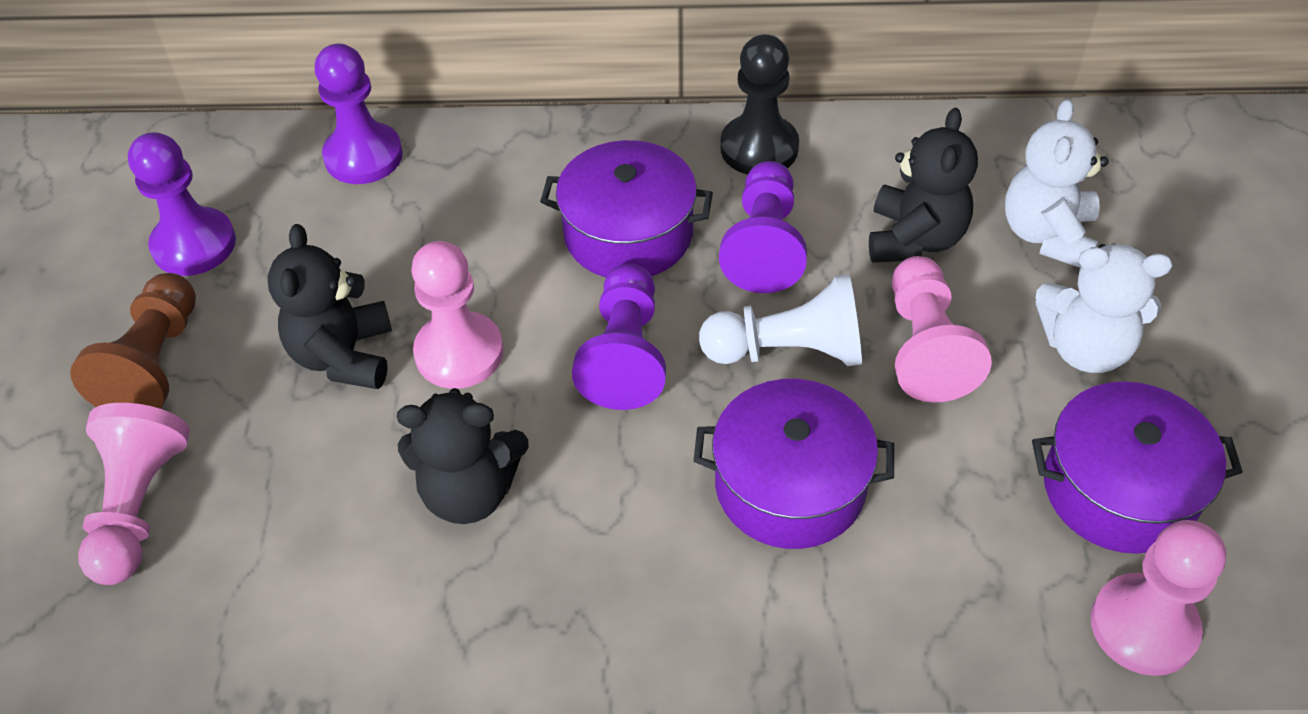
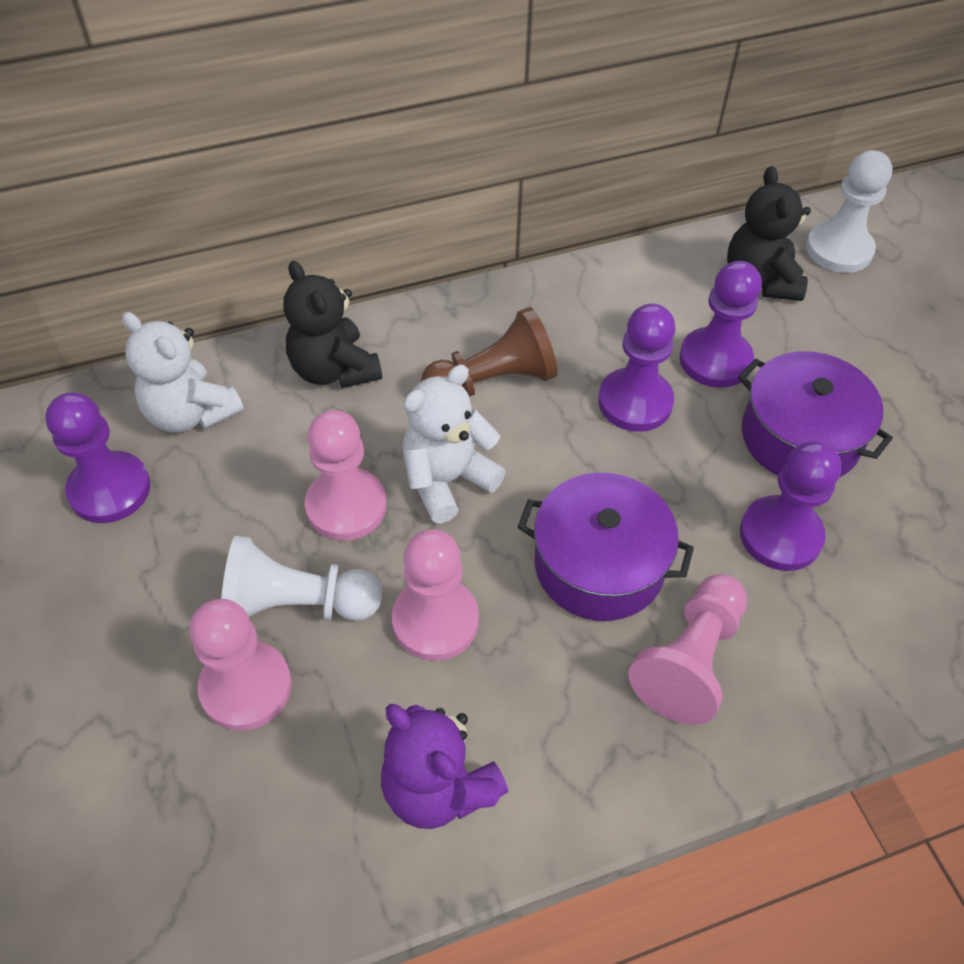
black pawn: [720,34,799,175] = 1 -> none = 0
black teddy bear: [268,224,392,389] [397,388,529,524] [869,108,978,262] = 3 -> [283,260,382,388] [727,166,811,301] = 2
purple pot: [540,140,713,277] [693,379,894,549] [1032,381,1243,554] = 3 -> [518,473,694,621] [738,351,893,478] = 2
purple teddy bear: none = 0 -> [381,704,508,829] = 1
white pawn: [699,274,862,366] = 1 -> [221,536,382,621] [806,150,893,273] = 2

